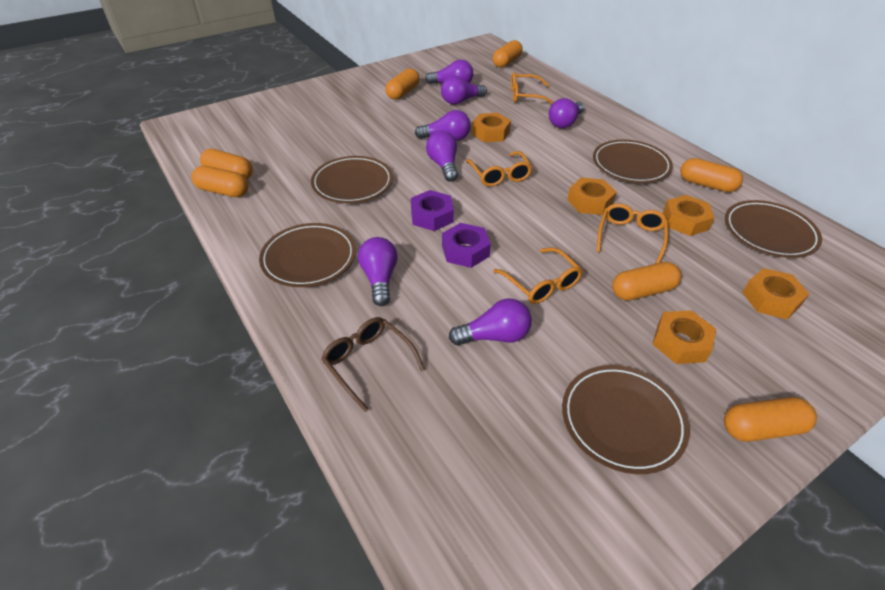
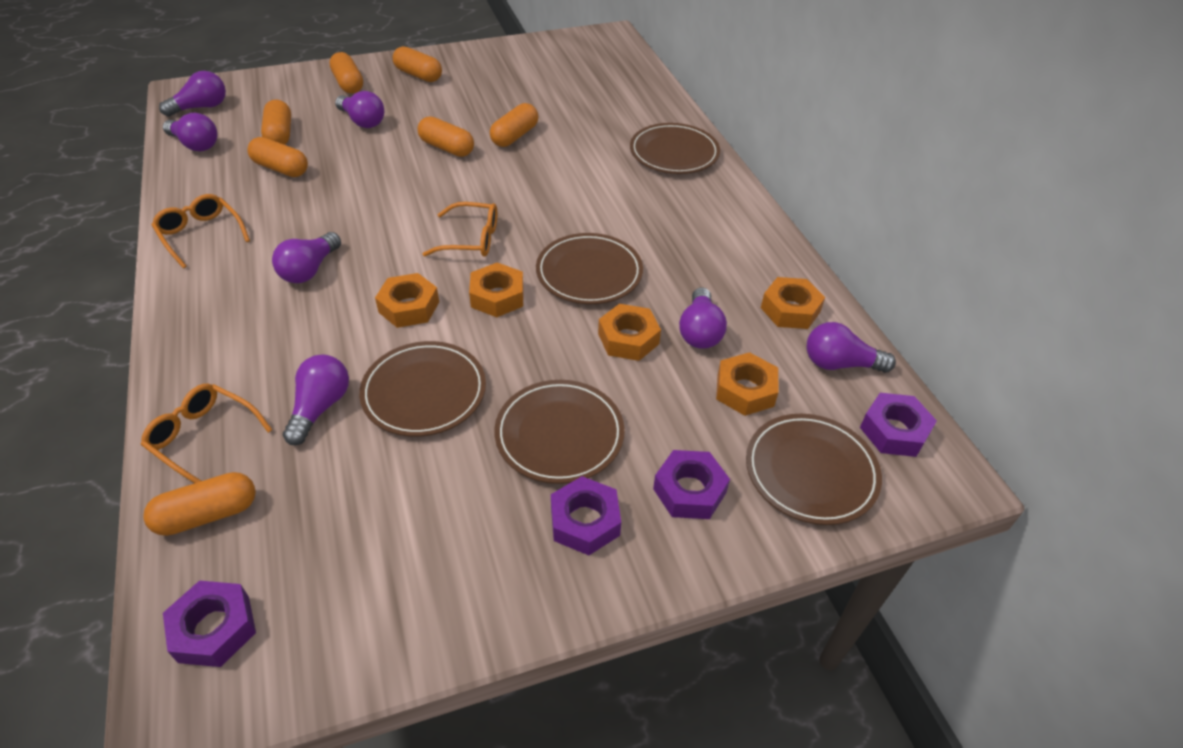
brown glasses: [321,317,425,412] = 1 -> none = 0
orange glasses: [466,151,533,186] [494,248,583,304] [511,72,554,104] [597,203,668,264] = 4 -> [141,384,272,483] [152,194,250,268] [423,202,497,257] = 3
purple nut: [411,190,454,231] [442,223,491,268] = 2 -> [163,581,256,667] [551,476,621,555] [653,450,730,519] [860,393,937,457] = 4

